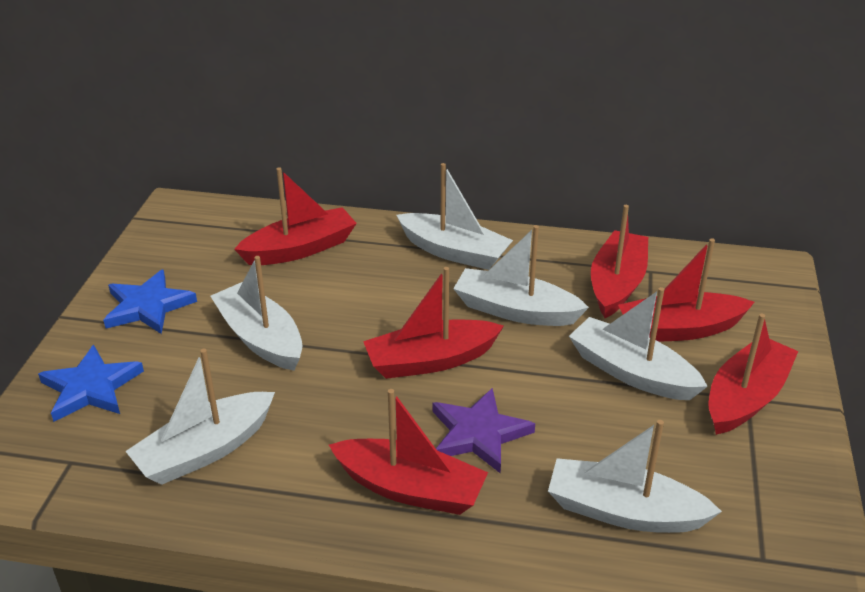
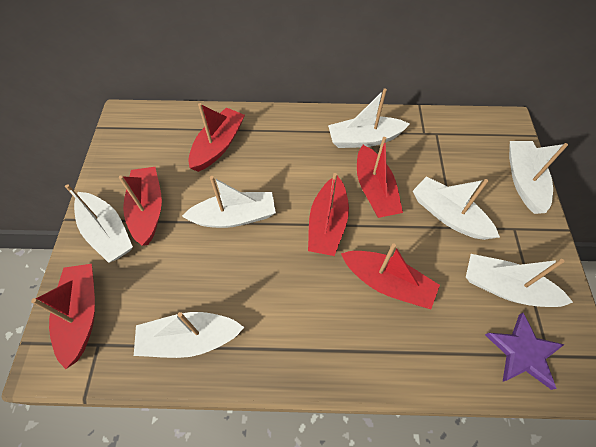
blue star: [38,345,144,422] [103,269,197,334] = 2 -> none = 0
white boat: [125,349,275,485] [210,256,303,371] [397,163,513,270] [453,225,589,326] [548,420,722,533] [569,287,708,400] = 6 -> [65,184,133,263] [134,312,245,358] [182,176,276,228] [328,88,409,148] [413,176,500,240] [466,254,573,307] [509,141,568,214] = 7

